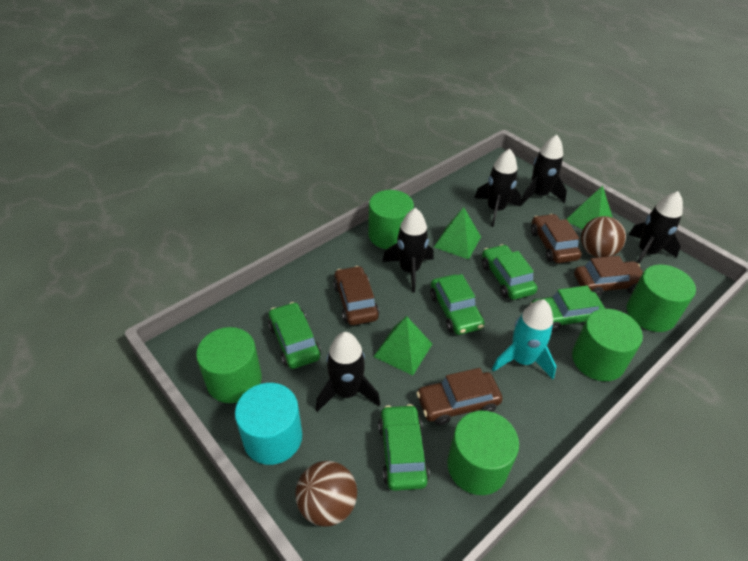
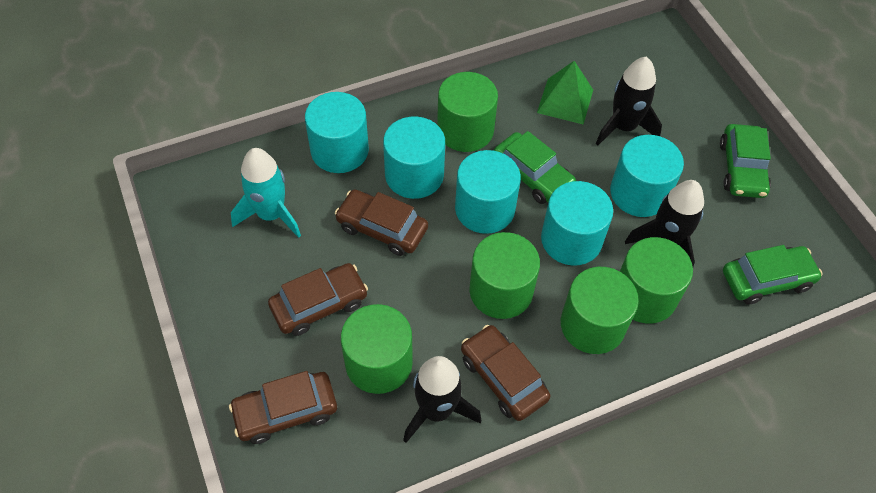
black rocket: [316,332,380,412] [382,208,434,292] [474,149,522,227] [521,135,567,205] [628,191,683,264] = 5 -> [403,356,481,443] [596,57,662,146] [625,180,704,266] = 3
brown ball: [295,461,357,527] [581,216,626,258] = 2 -> none = 0
green car: [268,302,321,369] [378,404,430,491] [430,274,485,335] [482,244,537,300] [530,285,605,332] = 5 -> [493,131,576,204] [720,124,771,198] [723,245,823,305] = 3
green pyramid: [373,316,432,376] [434,207,481,260] [567,186,613,230] = 3 -> [537,61,593,124] = 1
turquoise cylinder: [235,383,302,465] = 1 -> [305,92,369,173] [383,117,445,199] [455,150,521,234] [541,181,613,265] [610,135,684,217] = 5

